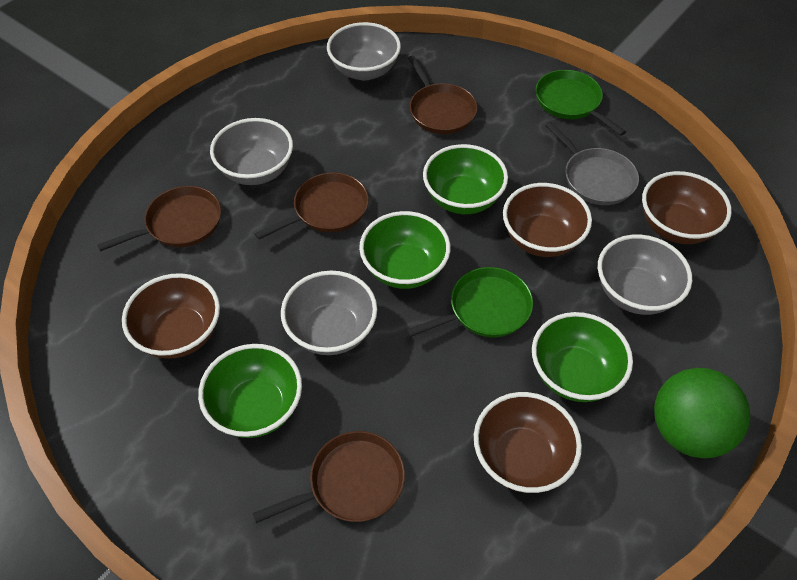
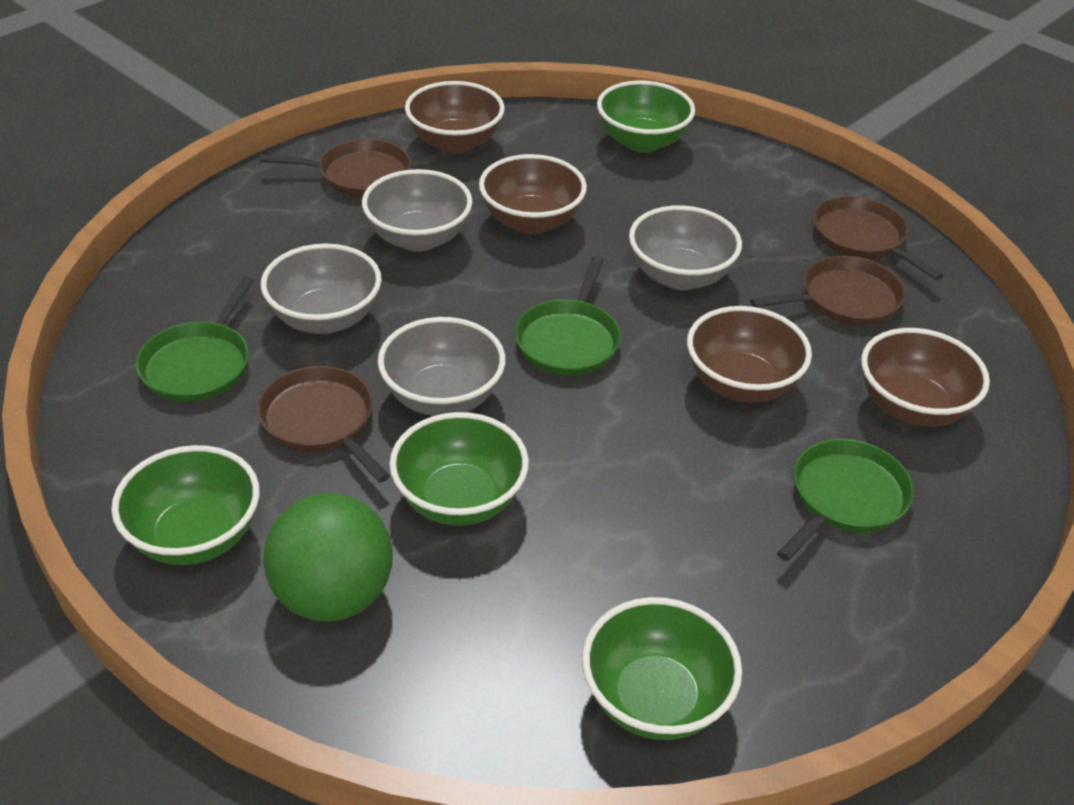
green pan: [407,267,533,337] [535,70,626,136] = 2 -> [136,277,254,402] [515,256,621,376] [777,439,914,561] = 3
grey pan: [545,121,639,205] = 1 -> none = 0

